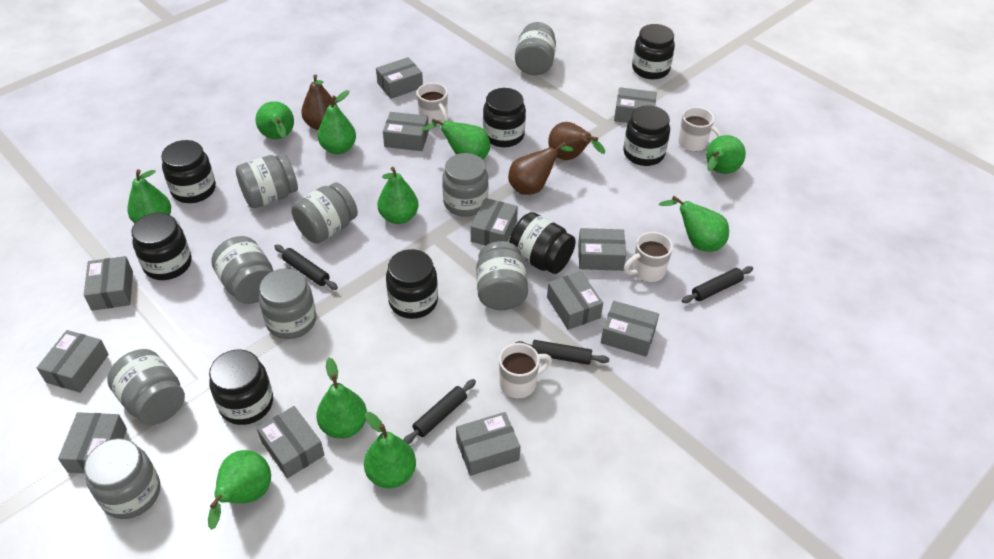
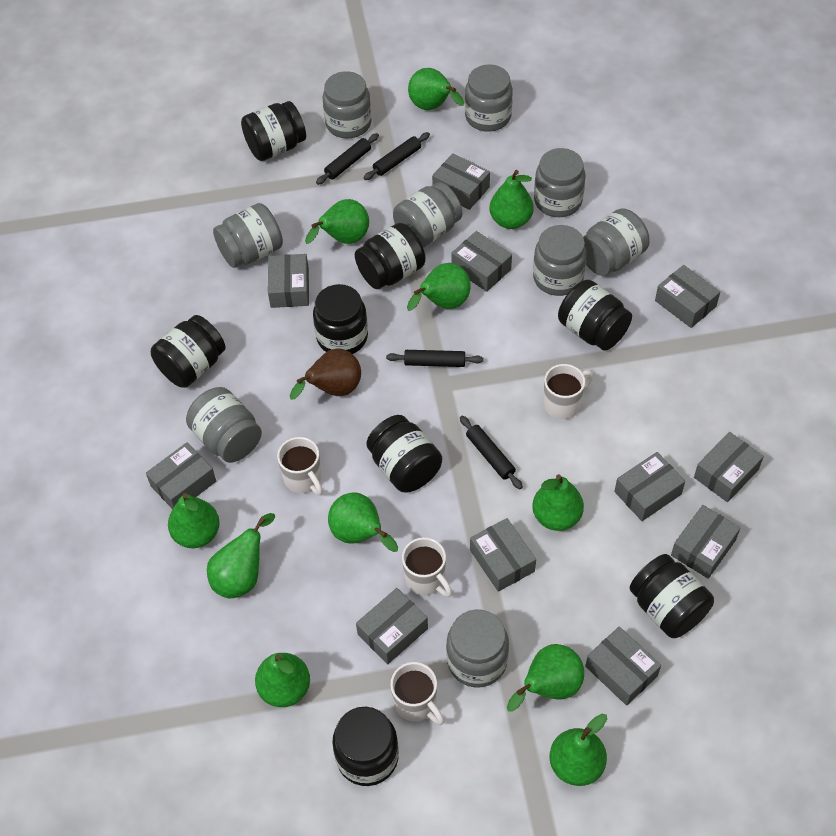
brown pear: [301,74,337,130] [508,142,574,195] [548,122,605,160] = 3 -> [290,348,361,400] = 1
green pear: [127,169,171,223] [208,450,271,530] [255,101,294,139] [316,358,367,439] [318,90,356,154] [364,412,416,489] [377,167,419,224] [421,118,490,160] [659,196,729,252] [706,135,746,174] = 10 -> [168,493,220,548] [207,513,275,598] [255,653,310,707] [305,199,369,244] [328,493,398,552] [407,263,471,311] [408,68,464,110] [489,170,534,229] [507,644,584,712] [532,474,584,531] [549,714,607,786] = 11
grey box: [37,330,109,393] [58,412,127,473] [84,256,133,311] [257,406,324,478] [376,57,423,99] [383,112,429,151] [456,412,520,476] [471,198,518,246] [547,271,603,330] [578,228,626,271] [601,301,659,357] [614,87,657,123] = 12 -> [146,443,216,509] [268,254,309,308] [356,588,428,664] [432,153,490,210] [452,231,512,292] [470,518,536,592] [585,626,661,706] [614,452,685,521] [655,265,720,328] [671,505,740,579] [694,432,764,502] = 11

